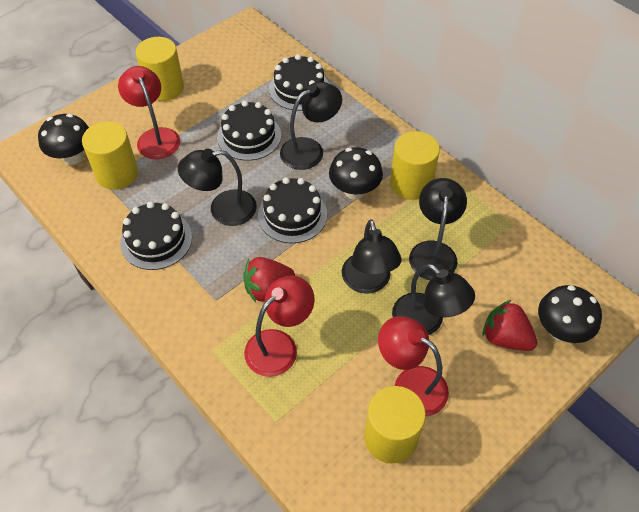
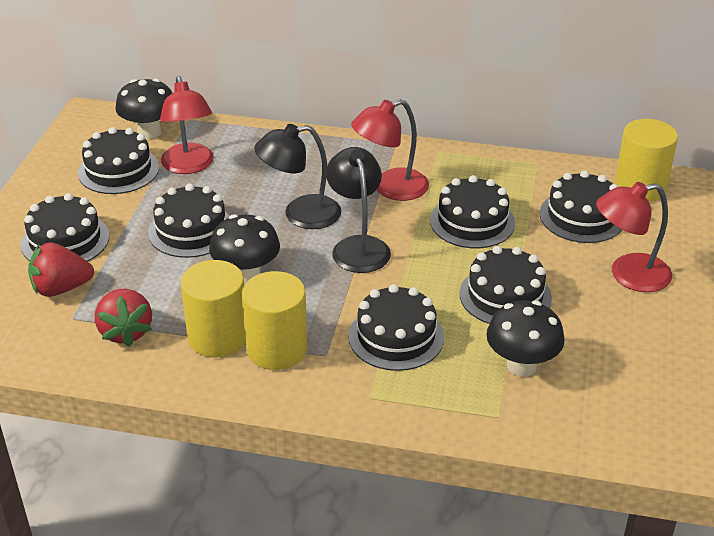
black cake: [120,201,192,270] [217,101,281,161] [258,177,327,243] [269,54,328,111] = 4 -> [21,193,109,261] [78,127,159,194] [148,184,230,258] [348,284,444,371] [430,175,515,248] [459,246,552,324] [540,171,622,243] = 7
black lamp: [178,149,257,226] [280,82,342,170] [342,219,402,294] [392,264,475,335] [409,178,467,280] = 5 -> [254,124,342,229] [326,147,391,273] = 2
yellow cylinder: [82,121,138,190] [136,37,184,101] [364,386,426,463] [390,131,440,200] = 4 -> [181,260,246,357] [242,271,308,370] [615,119,678,202] = 3

